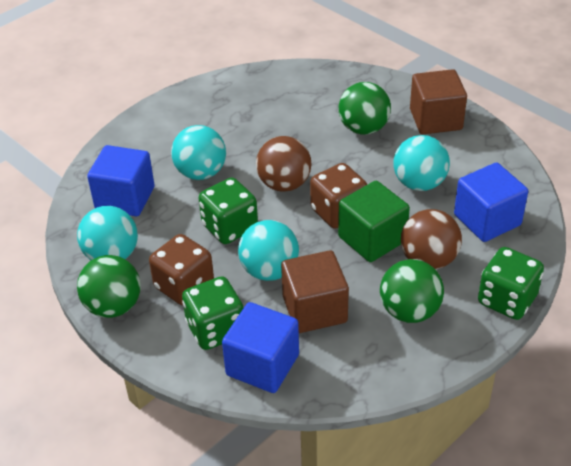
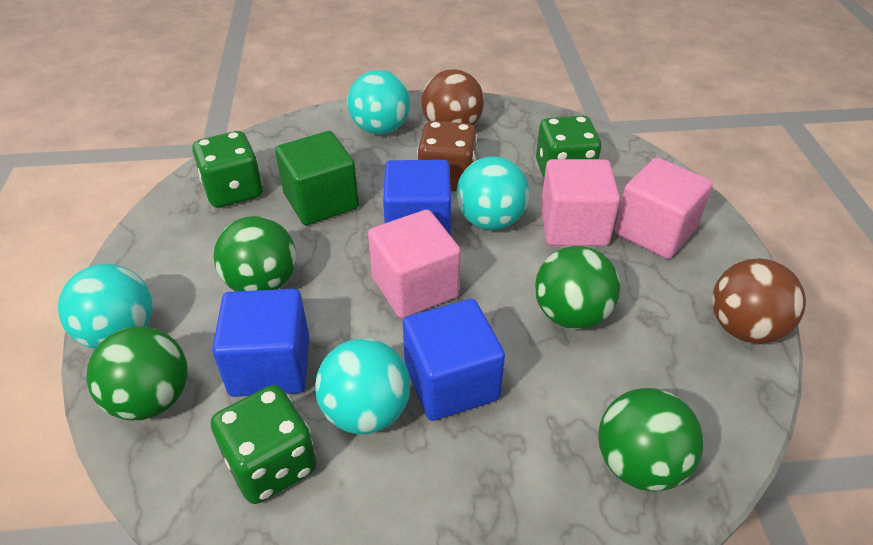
brown cube: [281,250,349,333] [410,69,467,134] = 2 -> none = 0
brown dice: [149,234,214,306] [310,163,367,229] = 2 -> [417,121,477,191] = 1
green ball: [77,255,141,318] [339,82,391,135] [380,259,444,323] = 3 -> [86,326,188,420] [214,216,296,291] [535,246,620,329] [598,388,704,492] = 4
pink cube: none = 0 -> [368,210,461,318] [541,159,620,246] [615,157,713,259] = 3

